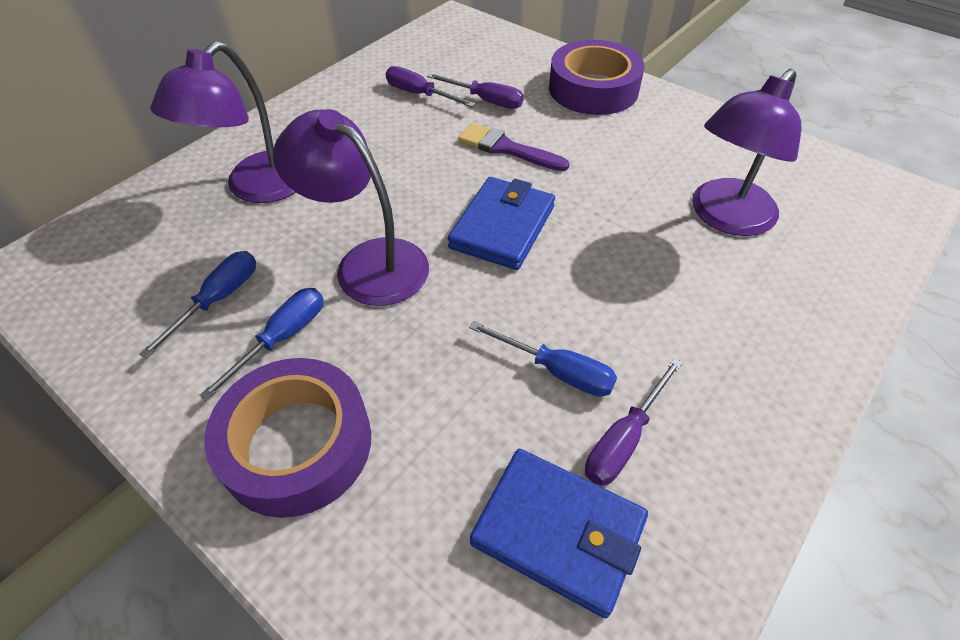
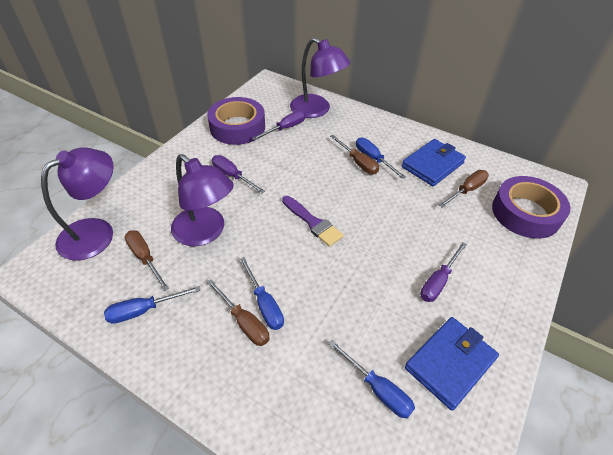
blue screwdriver: [139,251,256,358] [199,288,323,401] [469,321,617,397] = 3 -> [104,286,201,324] [240,257,284,330] [329,340,415,418] [356,138,406,179] = 4
brown screwdriver: none = 0 -> [125,230,169,291] [207,279,270,346] [330,135,379,174] [439,170,489,208] = 4

